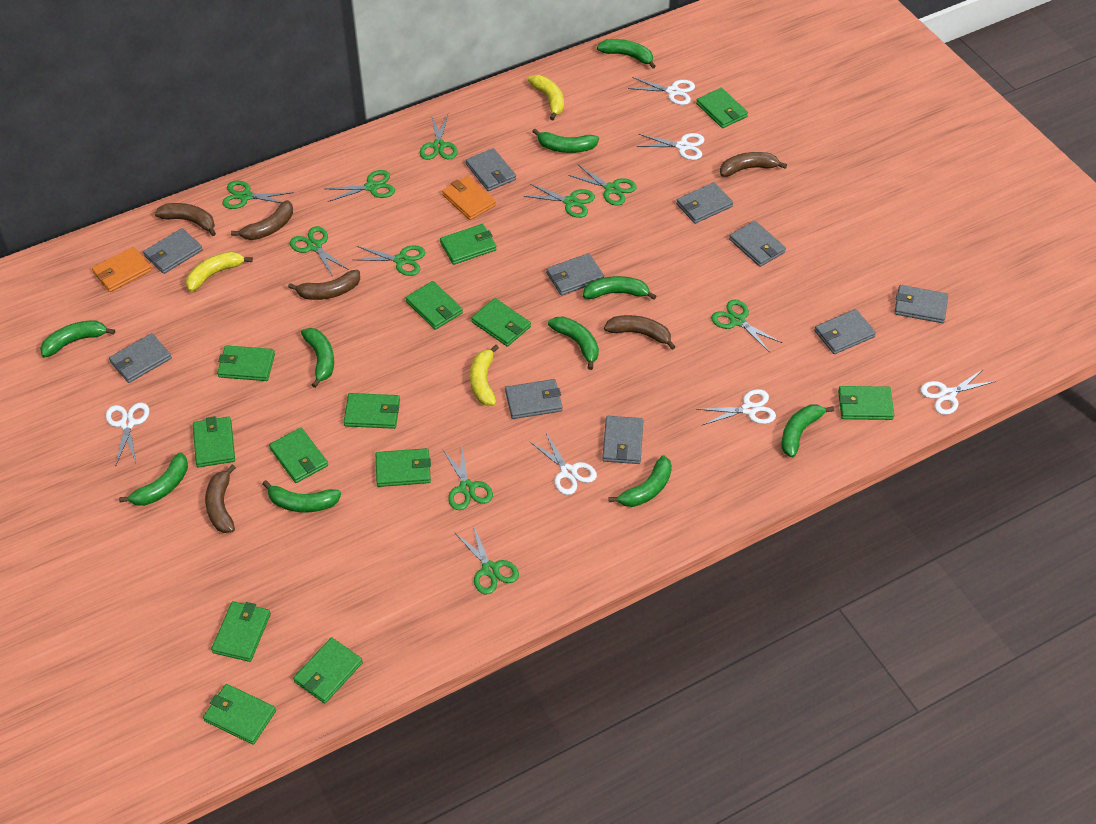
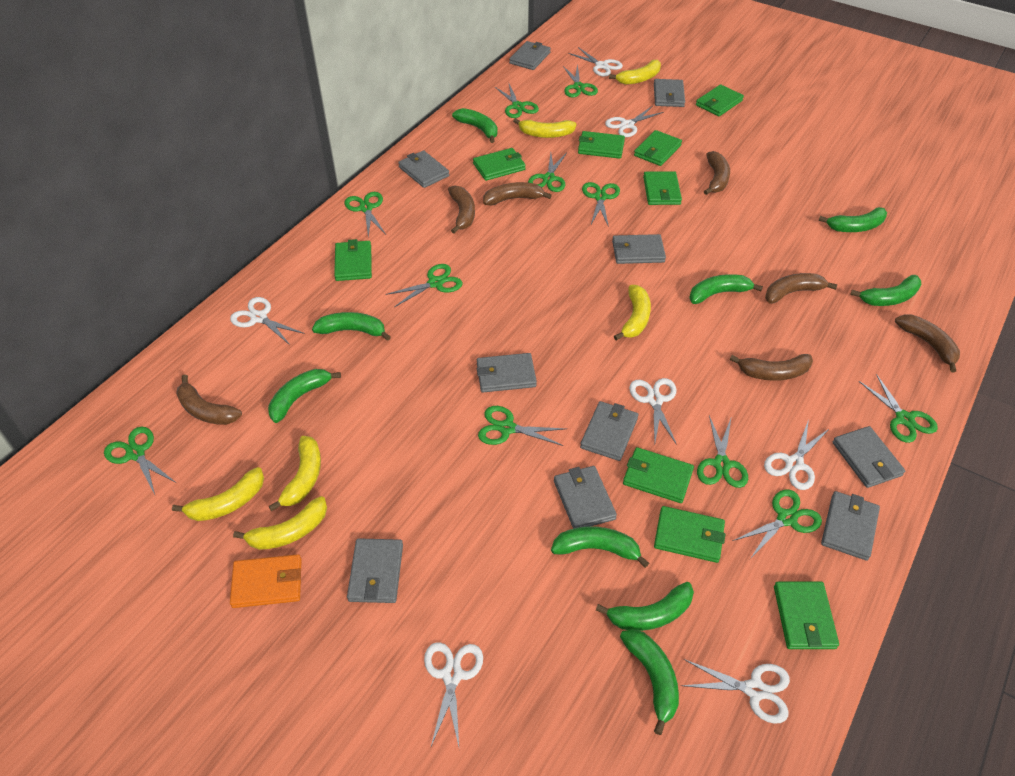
brown banana: [155,203,216,236] [205,465,236,533] [231,200,293,240] [288,270,360,300] [604,315,676,350] [720,152,787,177] = 6 -> [176,374,242,425] [448,185,475,234] [483,182,552,206] [704,151,730,195] [730,354,813,381] [765,273,838,304] [895,315,960,373] = 7
green banana: [40,320,115,357] [119,452,188,506] [262,480,341,512] [301,328,334,388] [532,129,599,153] [548,316,599,370] [583,276,656,300] [597,39,656,69] [608,455,672,507] [781,405,834,458] = 10 -> [268,369,341,423] [312,312,391,341] [452,108,498,143] [551,527,649,568] [596,582,694,631] [620,629,679,735] [689,274,763,304] [818,207,887,232] [850,275,921,306] = 9
green scissors: [222,181,294,209] [290,226,349,276] [325,170,395,202] [353,245,425,276] [420,114,458,160] [443,443,493,510] [454,525,519,594] [524,184,595,218] [568,165,637,206] [711,300,782,352] = 10 -> [104,427,176,494] [344,192,386,237] [385,264,462,307] [478,406,566,446] [495,84,539,118] [528,153,567,192] [563,64,598,97] [582,182,620,227] [697,415,748,488] [733,489,822,559] [859,374,938,443] = 11
green wallet: [193,416,235,467] [203,684,276,745] [211,601,271,662] [217,345,275,381] [269,428,328,483] [293,637,363,704] [344,393,400,429] [376,448,431,487] [406,281,463,330] [440,224,497,265] [471,298,531,346] [696,88,748,128] [838,386,894,420] = 13 -> [334,239,372,281] [473,148,526,181] [578,131,625,159] [623,447,694,503] [634,130,682,166] [643,171,682,205] [654,506,725,563] [696,85,744,116] [774,582,839,649] = 9
orange wallet: [92,247,152,292] [442,176,496,220] = 2 -> [230,554,302,608] = 1
white scissors: [106,403,149,465] [529,431,597,495] [628,77,695,105] [636,133,705,160] [696,389,776,426] [920,369,996,415] = 6 -> [230,297,304,345] [424,642,483,746] [568,47,623,77] [605,106,664,137] [629,378,677,445] [681,659,790,724] [764,419,830,490] = 7
yellow banana: [186,251,253,292] [470,345,499,406] [528,75,564,120] = 3 -> [172,467,264,521] [233,496,327,550] [268,436,321,512] [513,118,576,138] [609,60,661,85] [614,285,651,340] = 6

